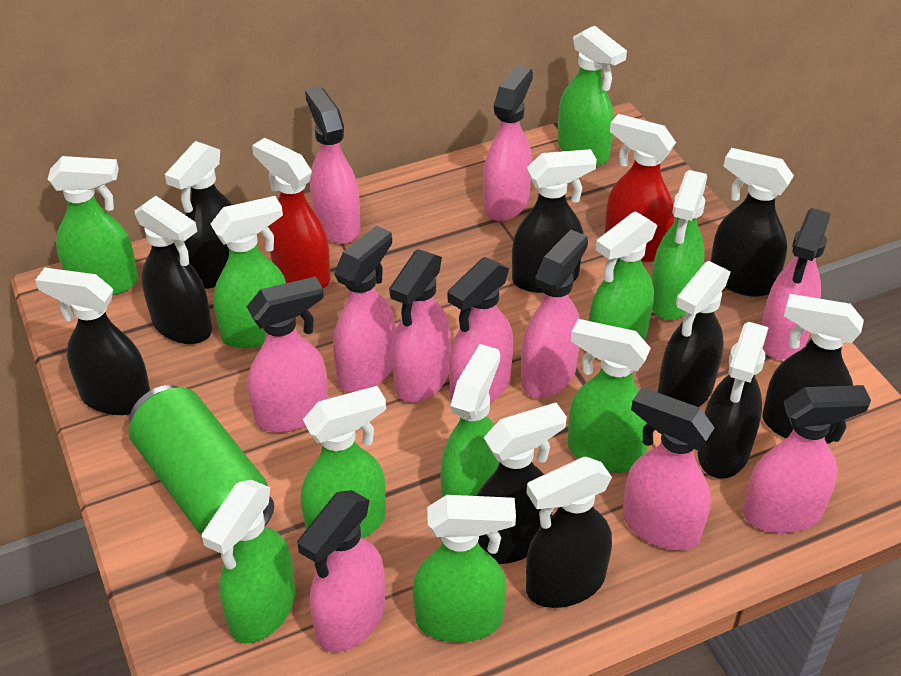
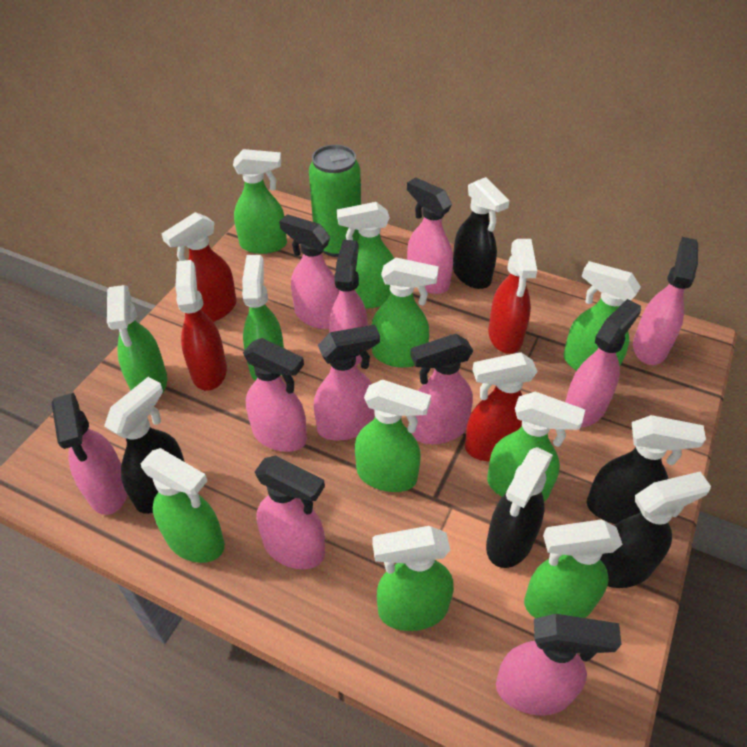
black spray bottle: [35,268,150,415] [135,196,212,344] [165,141,233,289] [476,402,567,564] [512,149,597,293] [526,457,612,608] [658,261,731,407] [698,322,769,479] [711,148,794,297] [762,294,864,444] = 10 -> [104,377,185,514] [453,177,509,289] [486,447,553,568] [587,415,706,524] [600,472,711,588] = 5
green spray bottle: [48,156,138,296] [201,480,295,643] [211,196,286,348] [301,386,386,539] [413,495,516,642] [441,344,500,497] [558,25,627,166] [568,319,651,473] [589,211,658,340] [651,170,707,320] = 10 -> [107,285,167,394] [141,448,225,563] [233,149,287,254] [242,255,284,381] [337,202,394,308] [355,380,431,492] [372,258,439,368] [372,526,454,631] [487,392,585,501] [524,519,623,618] [563,261,641,371] = 11
red spray bottle: [252,138,330,288] [605,114,676,262] = 2 -> [161,212,237,322] [175,260,227,391] [465,352,538,461] [488,239,537,354] = 4

